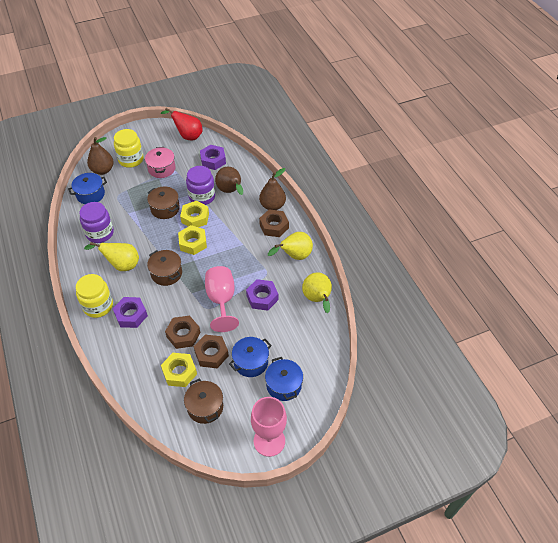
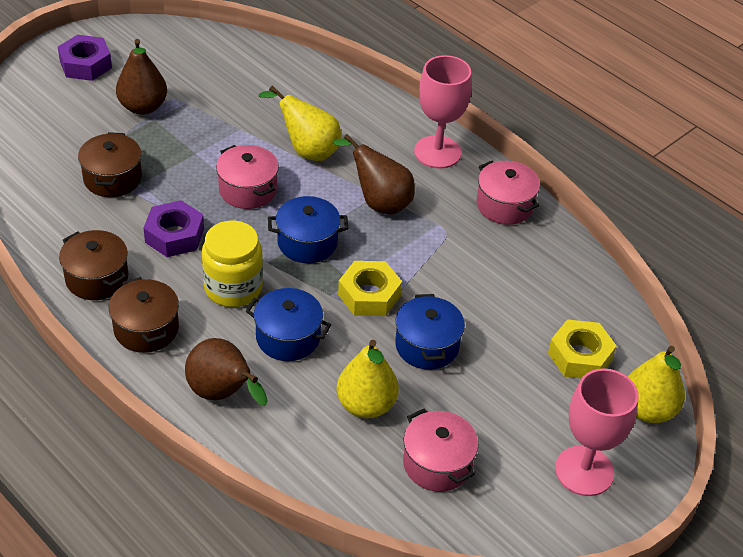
brown nut: [165,316,200,349] [194,335,229,368] [259,209,289,237] = 3 -> none = 0
pink pot: [145,147,175,178] = 1 -> [216,145,279,209] [403,408,478,492] [477,160,540,225] = 3
purple jar: [79,202,114,243] [186,166,215,205] = 2 -> none = 0
purple nut: [113,297,148,328] [200,145,226,170] [246,279,278,311] = 3 -> [58,35,112,81] [144,200,204,257] = 2
red pear: [161,108,203,140] = 1 -> none = 0
yellow jar: [76,274,113,318] [114,129,144,168] = 2 -> [202,221,263,307] = 1
yellow nut: [161,353,197,387] [178,225,207,255] [180,201,209,227] = 3 -> [338,261,402,316] [548,319,617,378] = 2

